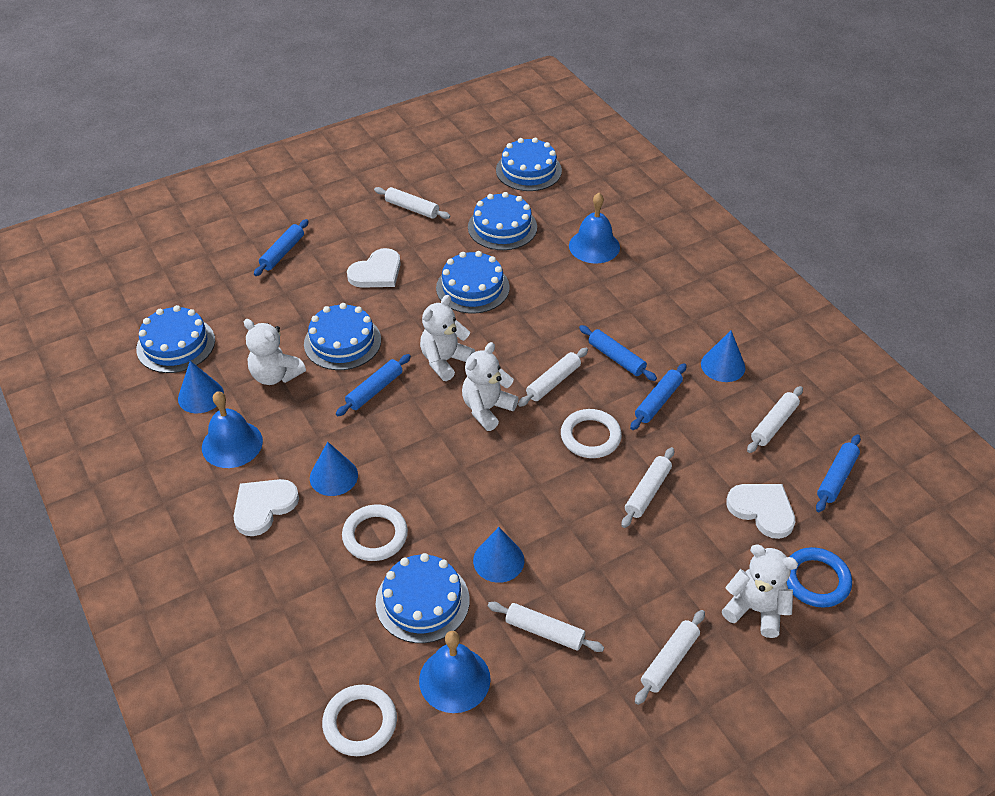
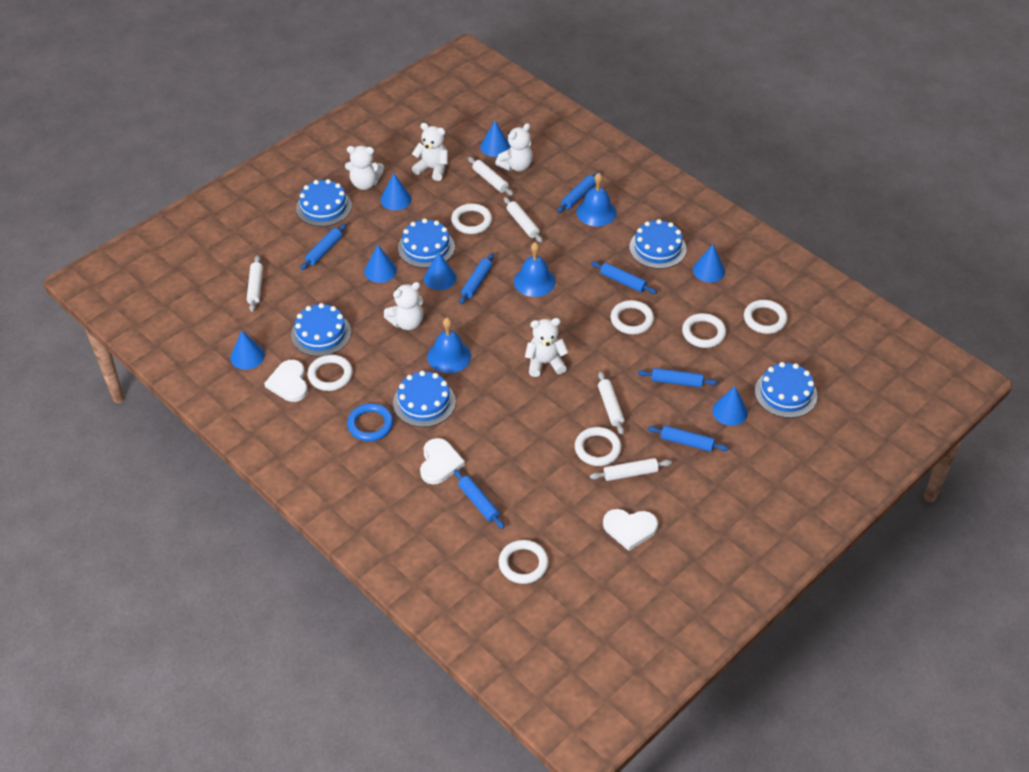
blue cone: [178,361,224,413] [310,442,358,496] [473,527,524,583] [701,330,745,382] = 4 -> [230,331,265,370] [364,245,397,283] [381,173,412,210] [424,252,456,290] [480,121,510,157] [693,245,725,282] [712,386,748,426] = 7
blue rolling pin: [254,219,309,276] [336,354,411,416] [579,325,657,381] [630,363,686,430] [816,434,861,512] = 5 -> [300,224,346,270] [454,469,505,529] [459,253,494,304] [557,172,600,213] [591,261,657,294] [638,368,718,387] [648,425,729,452] = 7
white ring: [322,685,397,756] [342,505,408,561] [561,409,622,458] = 3 -> [308,355,353,391] [451,203,492,234] [499,540,549,584] [575,427,622,466] [610,300,654,334] [682,313,726,348] [744,300,788,334] = 7
white rolling pin: [374,187,450,219] [488,602,604,652] [518,348,588,407] [622,447,674,528] [635,610,705,705] [747,386,803,453] = 6 -> [247,256,263,312] [468,157,514,196] [504,197,543,243] [590,458,672,481] [598,371,624,435] = 5
white teddy bear: [244,319,306,385] [420,295,475,381] [462,342,519,431] [722,544,798,638] = 4 -> [345,146,384,190] [384,282,423,330] [412,123,448,181] [495,123,533,171] [525,318,569,377] = 5

